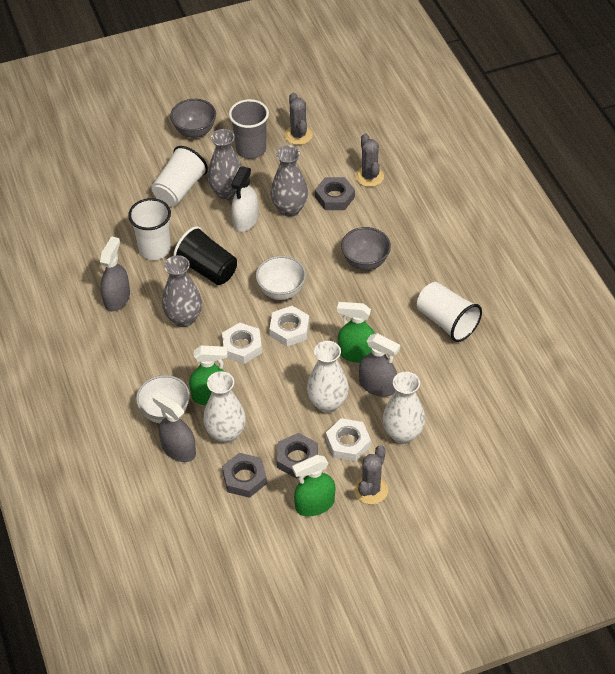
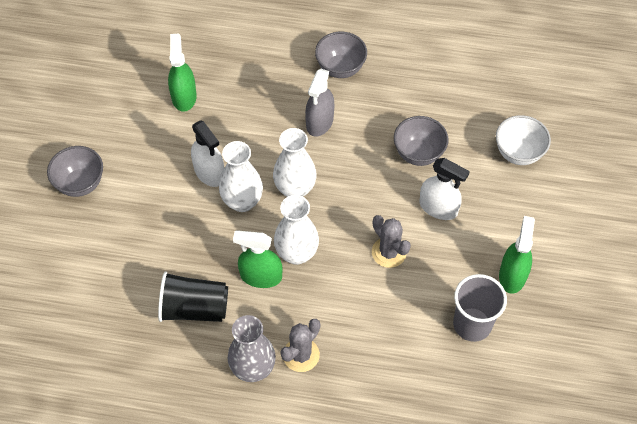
grey bowl: [170,99,216,138] [341,227,391,270] = 2 -> [47,146,103,197] [315,32,367,78] [394,116,448,166] = 3
grey cactus: [285,93,313,145] [354,445,388,504] [355,133,384,187] = 3 -> [280,319,320,372] [372,215,411,268] = 2
grey nut: [222,453,267,498] [277,433,318,478] [315,177,355,210] = 3 -> none = 0
grey spray bottle: [100,236,130,312] [153,392,196,462] [359,333,400,397] = 3 -> [305,69,334,137] = 1
grey vase: [162,255,202,327] [208,129,242,200] [271,145,308,217] = 3 -> [228,315,276,382] = 1
white bowl: [136,375,190,423] [256,256,306,300] = 2 -> [496,115,551,165] = 1
white cup: [128,198,171,260] [151,146,208,206] [417,282,482,342] = 3 -> none = 0
white nut: [222,322,262,364] [269,306,309,346] [326,418,371,461] = 3 -> none = 0
white spray bottle: [231,166,258,232] = 1 -> [191,120,224,187] [420,158,470,220] = 2

